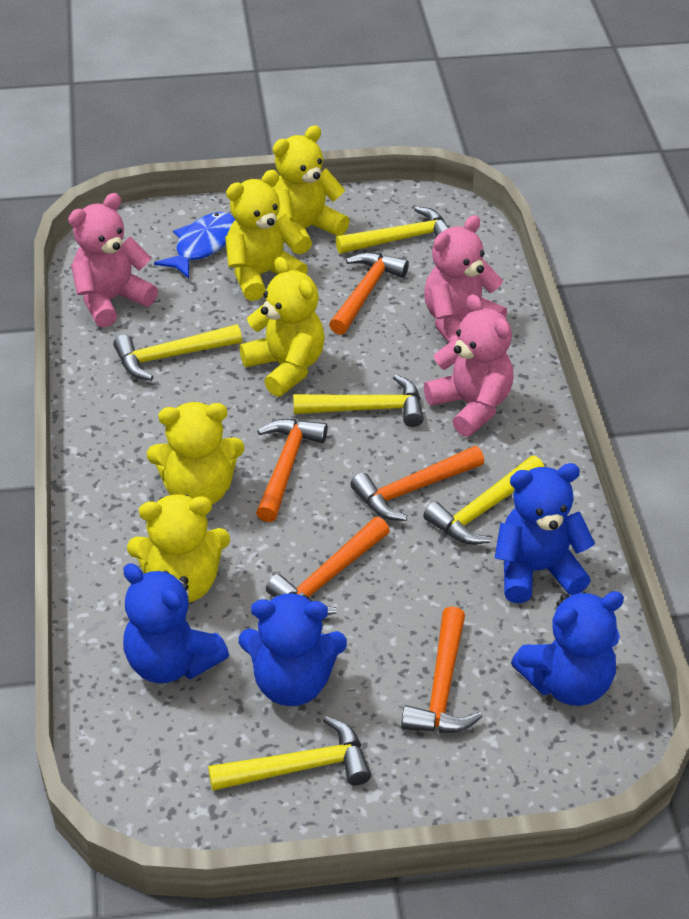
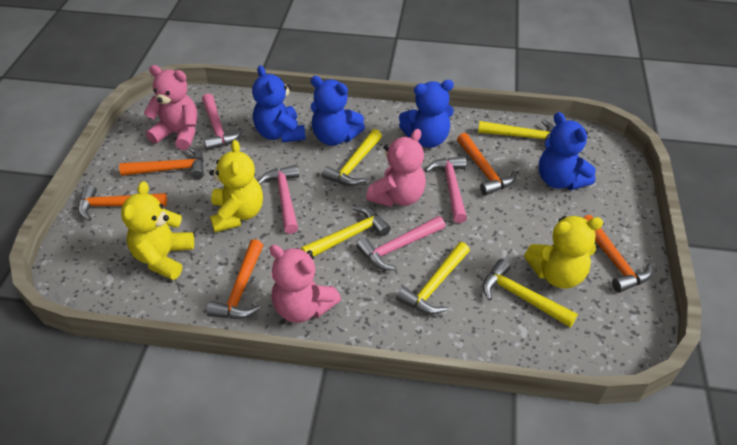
blue fish: [154,212,235,279] = 1 -> none = 0
pink hammer: none = 0 -> [202,93,243,150] [258,165,299,234] [356,216,445,270] [425,156,467,223] = 4
yellow teddy bear: [127,494,230,603] [147,402,244,504] [225,170,308,301] [239,257,325,397] [273,125,350,254] = 5 -> [121,181,194,280] [209,140,263,233] [524,216,603,288] = 3

